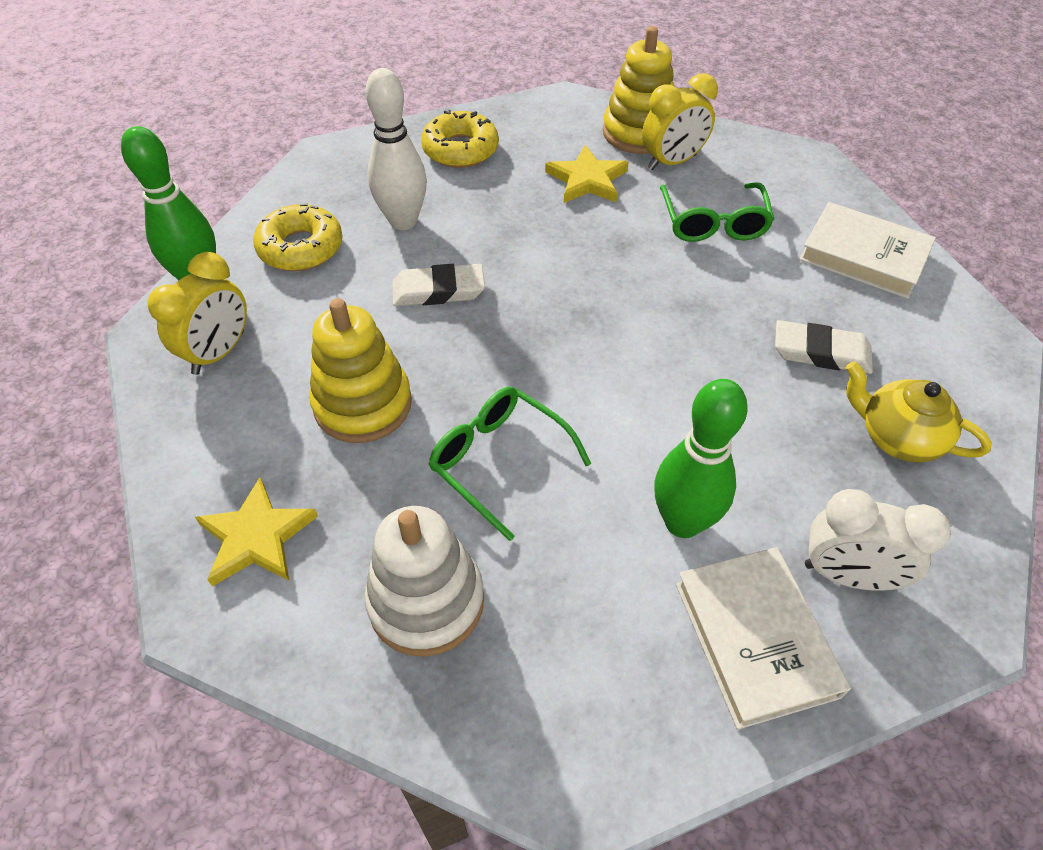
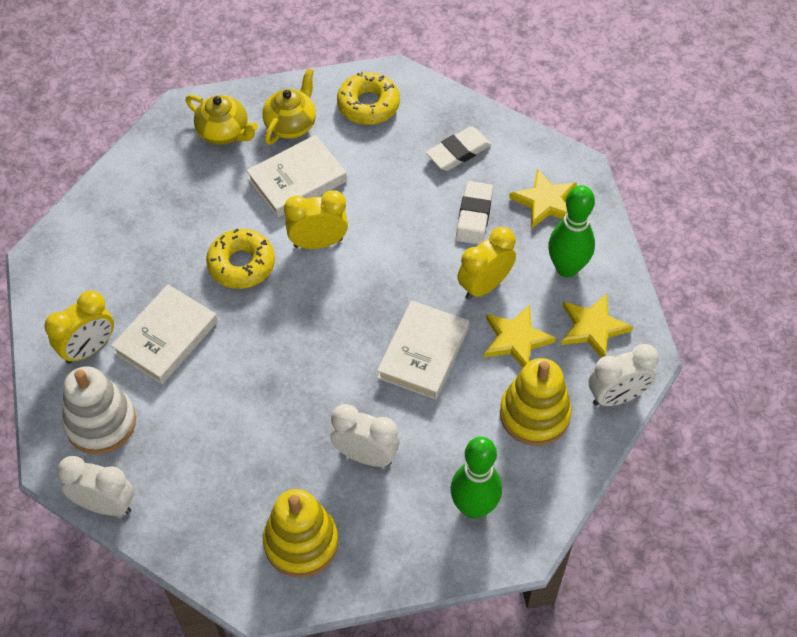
green glasses: [429,387,592,541] [660,183,774,242] = 2 -> none = 0
white book: [676,547,851,729] [799,202,936,299] = 2 -> [111,284,218,385] [246,135,347,218] [377,300,469,400] = 3
white bowling pin: [365,68,427,230] = 1 -> none = 0
white clock: [805,489,951,591] = 1 -> [57,456,134,516] [331,404,400,467] [589,344,659,406] = 3
yellow clock: [147,252,247,375] [642,73,718,170] = 2 -> [44,290,114,364] [284,190,348,249] [457,227,516,300] = 3
yellow star: [195,477,318,586] [545,145,629,203] = 2 -> [484,305,556,368] [509,168,577,228] [561,294,633,358] = 3
yellow teapot: [846,361,992,462] = 1 -> [185,95,258,145] [262,68,316,145] = 2

